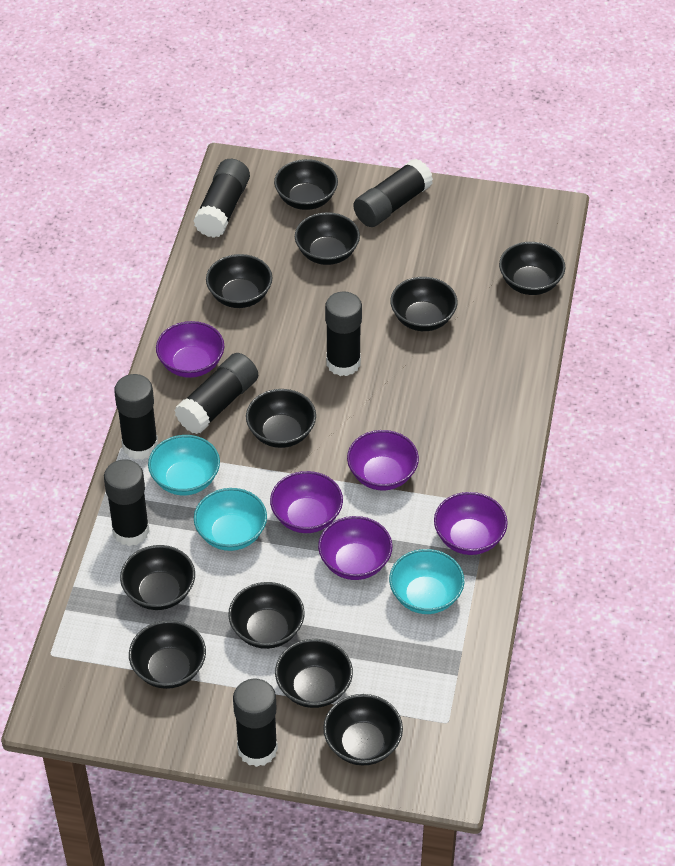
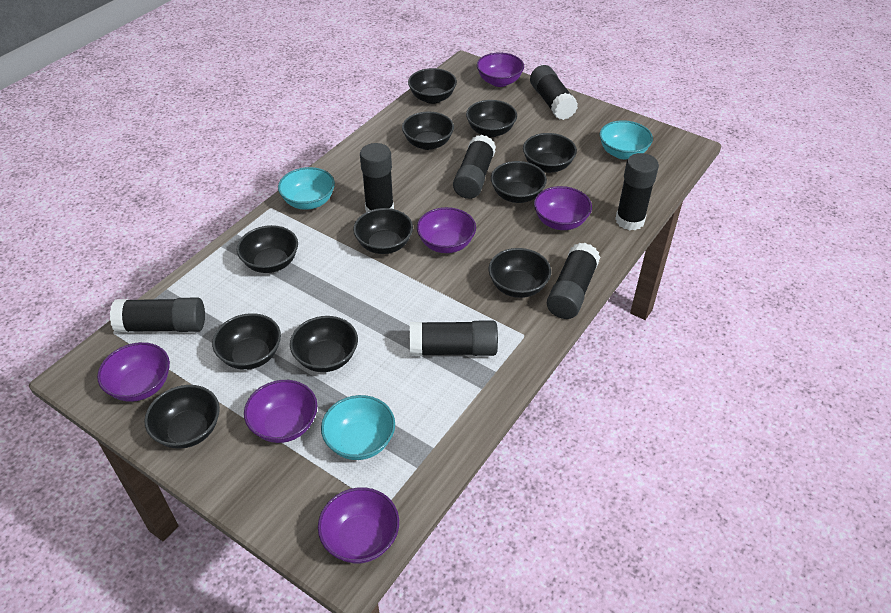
purple bowl: [156,321,224,378] [270,471,343,533] [318,516,392,580] [347,430,419,491] [434,492,508,555] = 5 -> [97,342,170,402] [244,380,317,443] [318,487,399,563] [417,207,476,253] [477,52,524,87] [534,186,592,230] = 6

